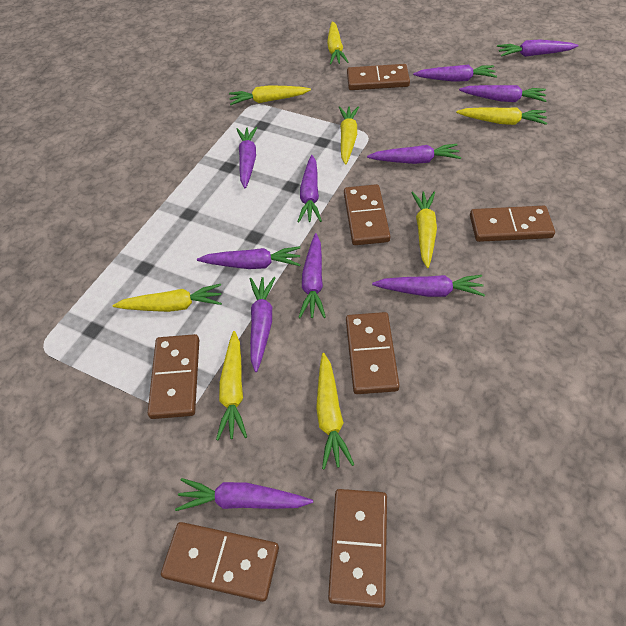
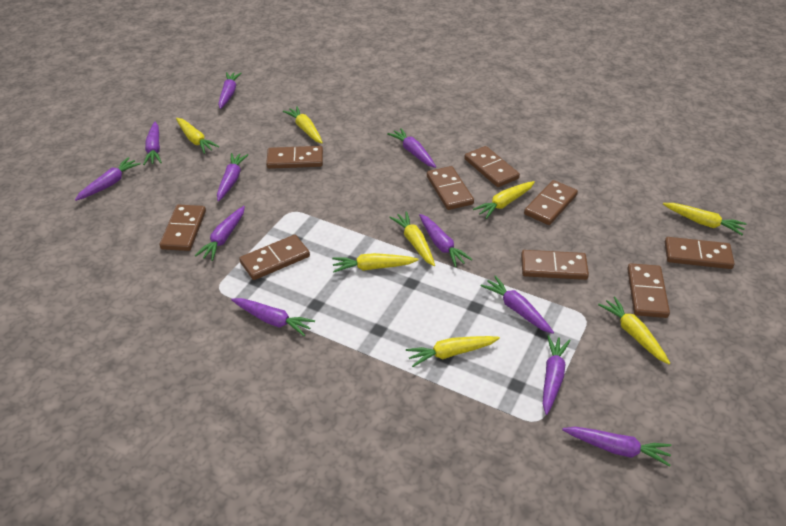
brown domino: [148,334,199,419] [161,522,279,602] [328,489,387,608] [344,184,390,245] [346,312,400,394] [347,64,410,90] [470,206,555,242] = 7 -> [160,205,206,251] [239,235,310,280] [266,146,323,169] [427,166,474,210] [464,146,520,187] [521,250,589,280] [524,180,578,225] [627,263,670,318] [665,237,735,269] = 9

